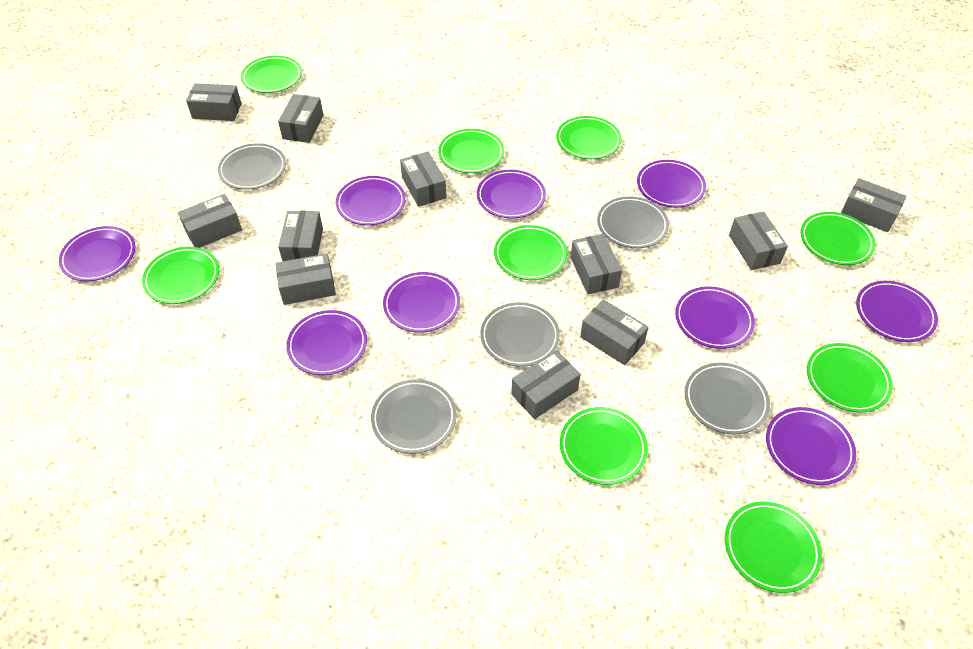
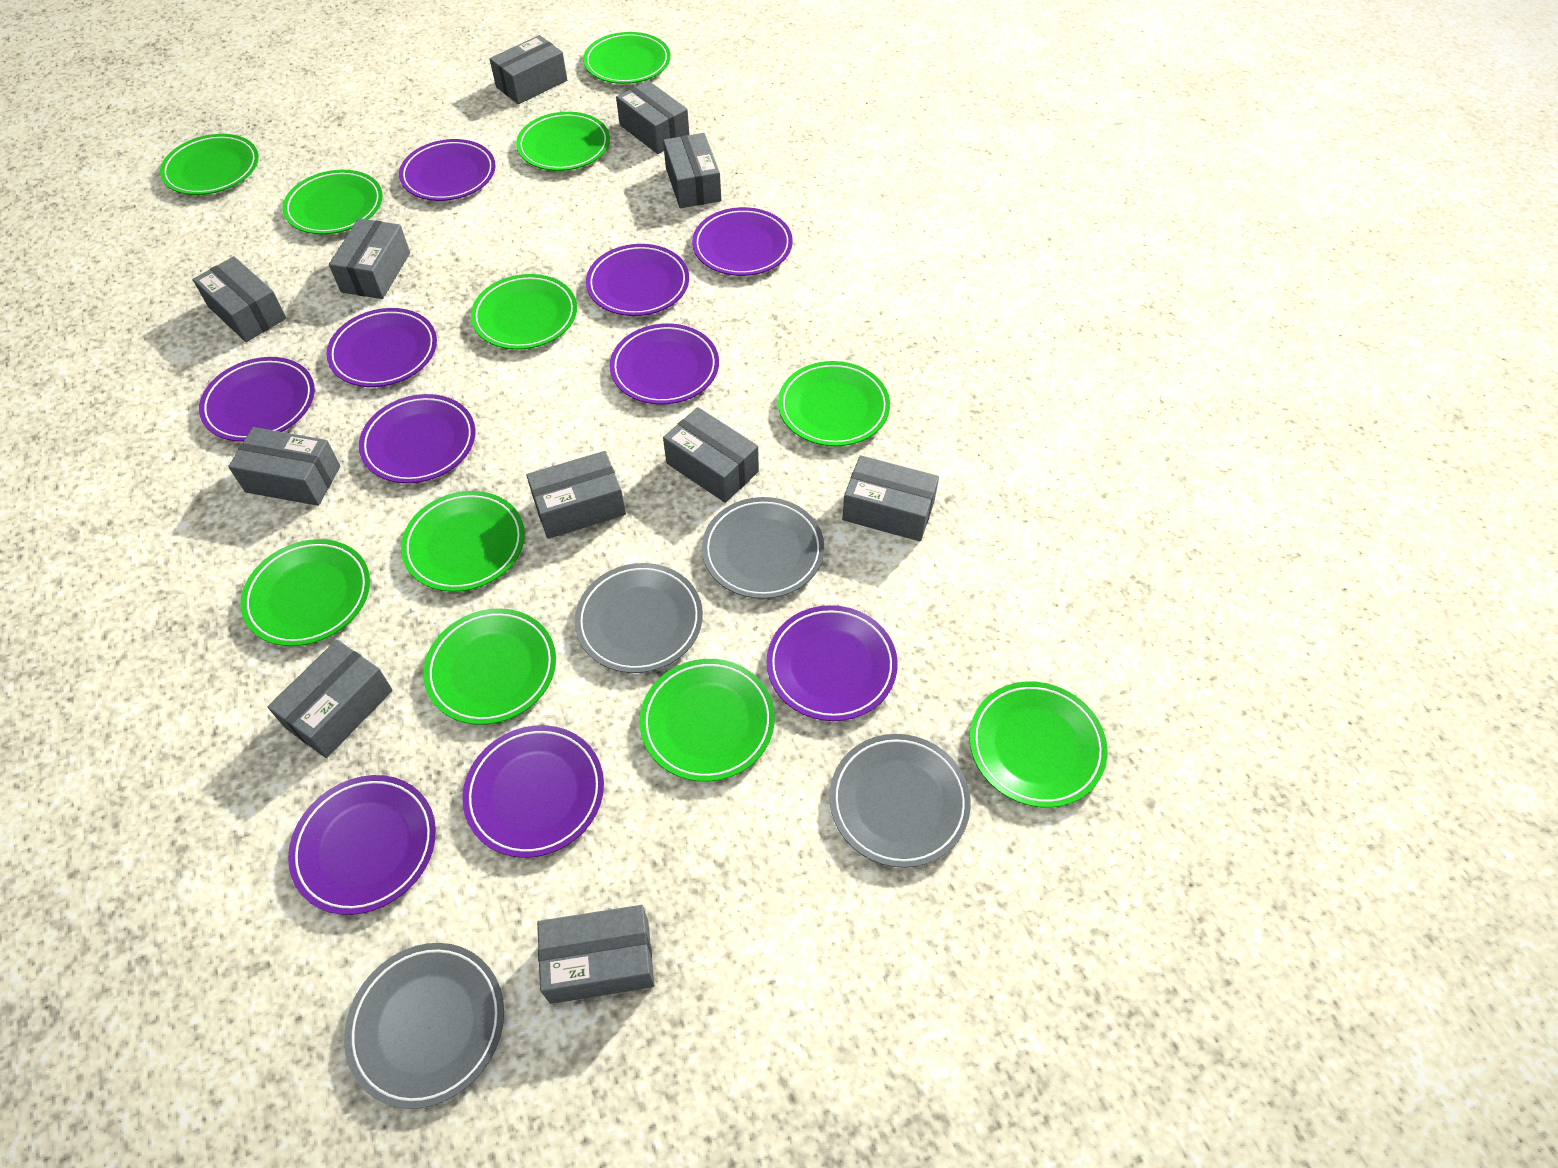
green plate: [142,247,219,304] [241,56,302,93] [438,129,504,173] [494,225,567,280] [556,116,622,159] [560,407,648,485] [725,502,822,593] [800,212,876,265] [807,343,893,413] = 9 -> [160,134,259,195] [241,539,370,646] [283,170,383,235] [401,491,525,592] [423,608,556,725] [471,274,577,350] [516,112,610,171] [583,32,671,84] [640,659,775,782] [778,361,890,446] [969,681,1107,808] = 11
grey plate: [218,143,286,190] [371,379,457,454] [480,302,560,367] [597,196,669,248] [684,362,770,435] = 5 -> [344,943,504,1109] [575,563,703,673] [702,497,824,599] [829,734,971,868] = 4
purple plate: [59,226,136,281] [286,310,367,375] [336,176,406,226] [383,272,460,333] [477,170,546,219] [637,160,706,208] [675,286,755,349] [766,407,856,485] [856,281,938,342] = 9 -> [199,357,315,442] [288,775,436,915] [326,308,437,387] [359,394,476,483] [399,139,495,201] [462,725,604,858] [586,244,689,316] [610,323,719,405] [692,207,793,276] [767,605,898,721] = 10

